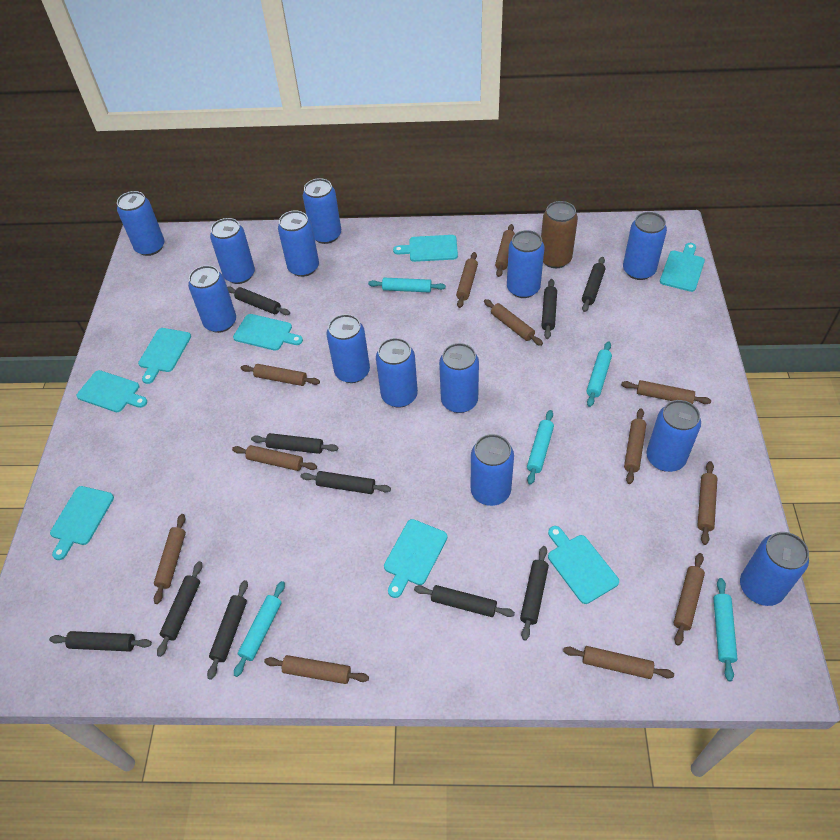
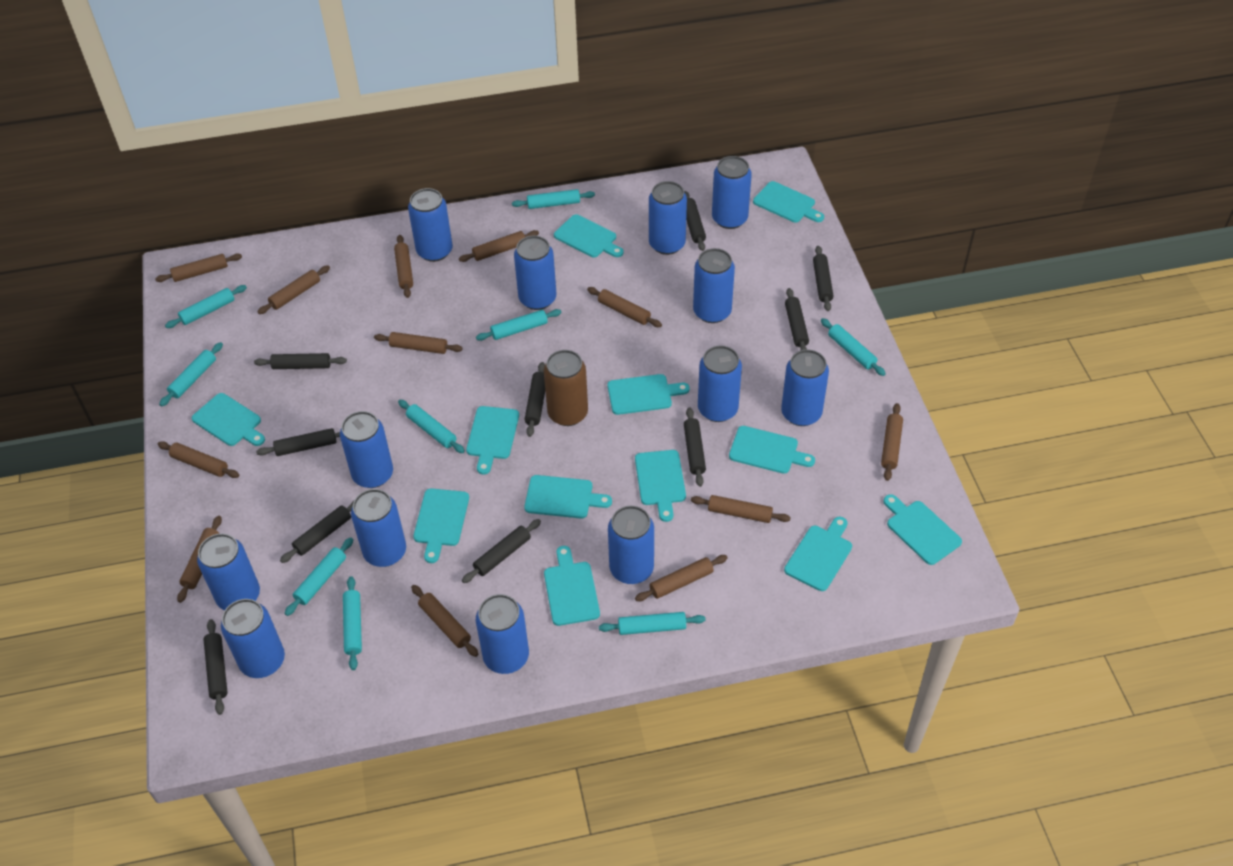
turquoise cutting board: [50,486,114,560] [76,370,147,412] [138,328,191,384] [233,314,303,351] [384,519,447,598] [393,235,458,262] [548,526,619,604] [660,243,705,292] = 8 -> [192,393,265,446] [413,488,469,563] [466,406,519,474] [524,475,612,518] [544,546,600,626] [554,214,624,257] [607,374,690,415] [635,450,686,522] [729,426,815,474] [753,181,824,223] [784,517,852,591] [883,494,962,565] = 12
turquoise rolling pin: [234,581,285,677] [368,278,446,293] [527,410,554,485] [586,341,612,407] [713,578,737,681] = 5 -> [159,342,223,406] [165,285,247,328] [284,537,353,616] [343,576,362,670] [398,400,465,453] [476,309,562,341] [512,189,595,209] [599,612,706,635] [821,318,886,376] = 9

